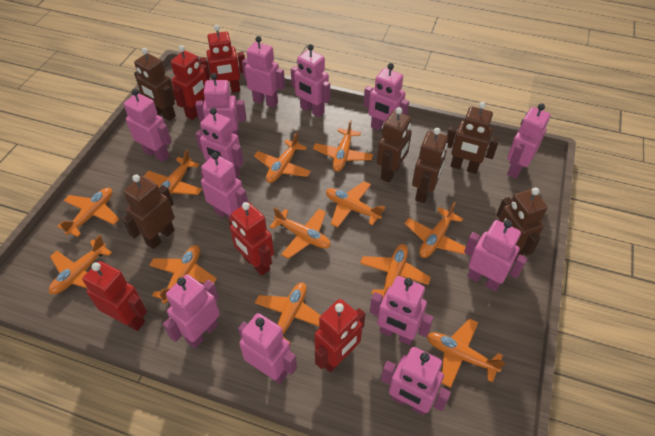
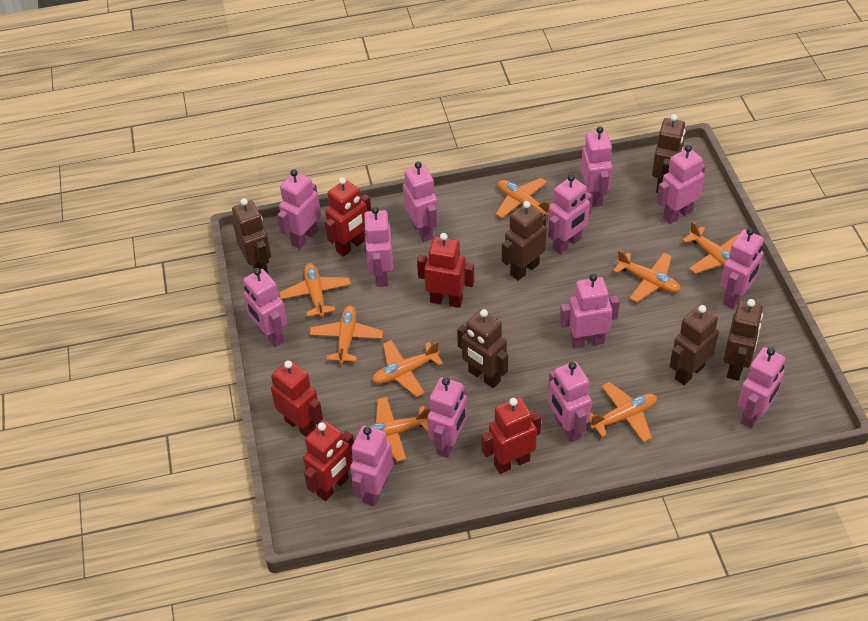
orange plane: [49,235,112,294] [57,188,119,237] [144,150,202,195] [149,245,217,304] [254,132,311,183] [255,283,321,344] [269,207,331,259] [313,120,373,172] [326,181,386,228] [360,244,431,298] [404,202,466,258] [427,318,506,388] = 12 -> [279,263,351,317] [309,306,383,364] [357,397,430,462] [372,340,443,397] [496,178,553,218] [590,382,657,442] [613,250,681,302] [682,221,739,274] = 8

